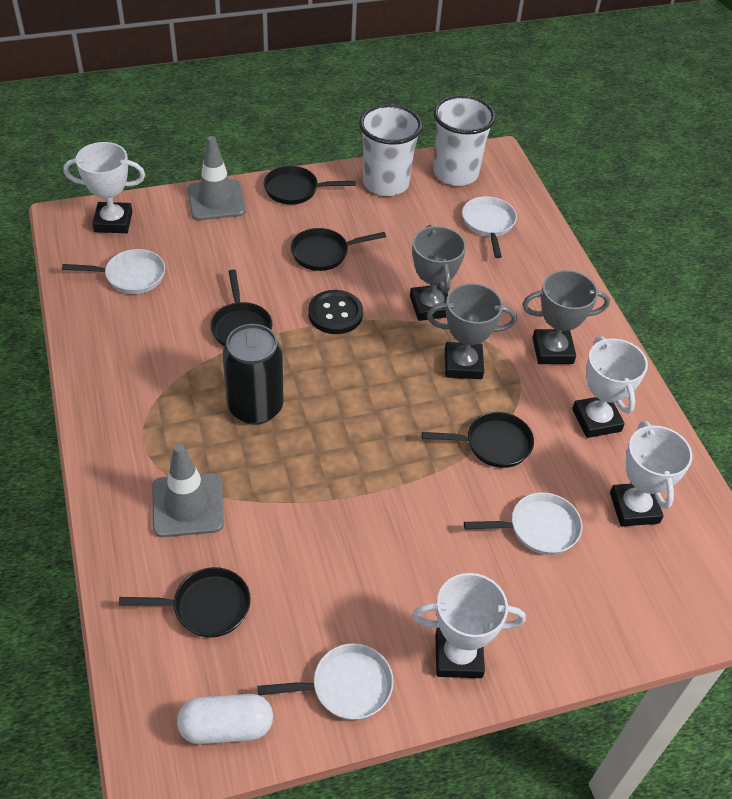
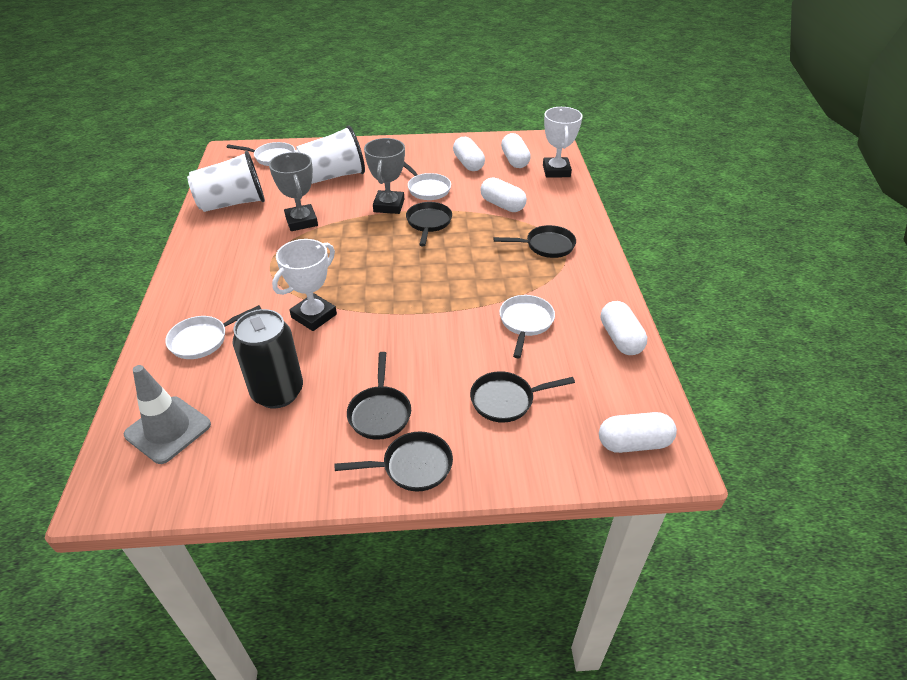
black button: [308,290,363,334] = 1 -> none = 0
grey traffic cone: [152,443,224,537] [187,136,246,220] = 2 -> [124,365,211,464] = 1
grey trophy: [410,225,466,321] [427,283,517,379] [522,270,610,364] = 3 -> [269,152,318,231] [364,138,405,214] = 2
white capsule: [177,694,273,744] = 1 -> [453,137,485,171] [480,177,527,212] [501,133,531,168] [599,412,677,453] [601,301,647,355] = 5
white trophy: [63,142,145,233] [413,573,526,678] [572,336,648,438] [610,421,693,526] = 4 -> [272,239,337,331] [543,107,583,178] = 2

